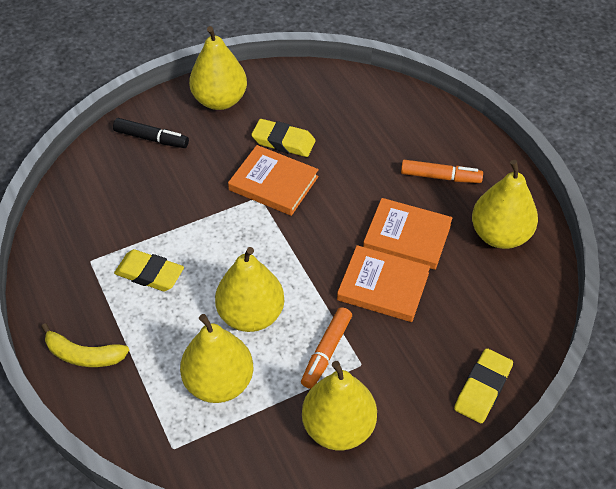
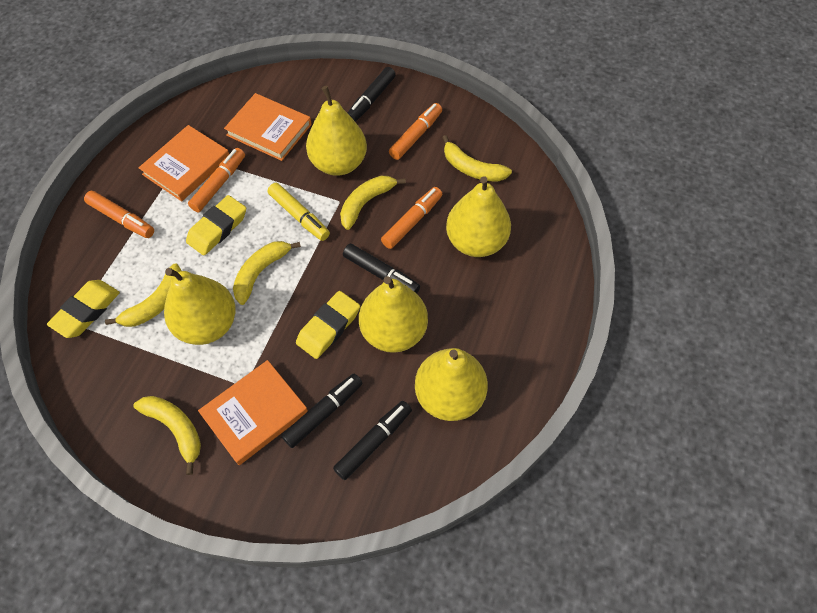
black marker: [113,118,189,148] = 1 -> [281,374,362,448] [333,401,412,480] [343,244,420,293] [348,67,396,122] = 4
orange marker: [301,307,352,389] [401,160,483,183] = 2 -> [84,191,154,238] [188,148,245,212] [381,187,442,249] [389,103,442,160] = 4
yellow banana: [41,323,129,367] = 1 -> [105,263,182,327] [133,396,201,475] [233,241,301,305] [340,176,406,230] [442,135,512,182] = 5
yellow marker: none = 0 -> [268,183,330,241] = 1

